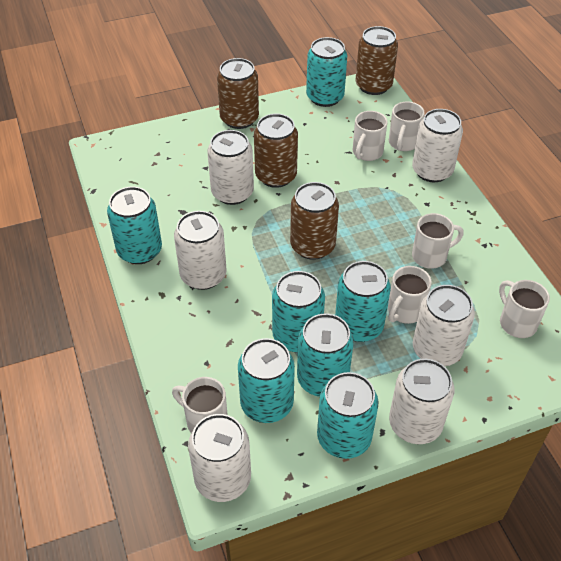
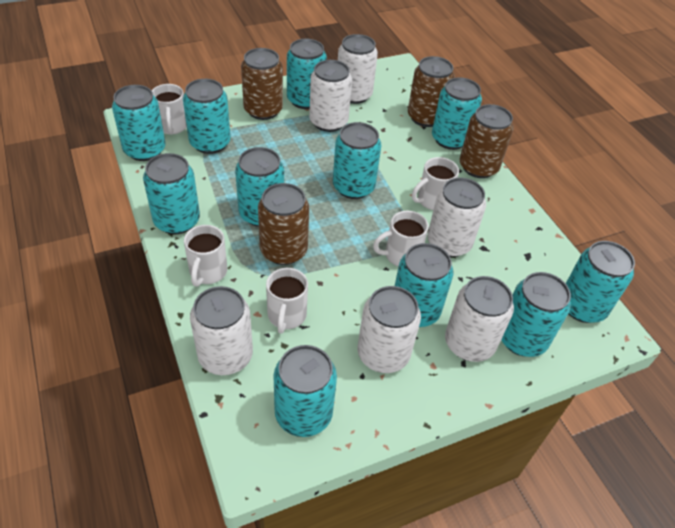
turquoise can: [107,187,162,264] [238,338,295,423] [272,271,325,353] [297,314,354,397] [306,37,347,107] [317,372,379,459] [335,261,391,342] = 7 -> [112,85,166,161] [143,153,200,234] [183,79,231,154] [235,147,284,227] [273,345,337,437] [287,39,327,109] [333,122,381,199] [395,243,454,327] [432,77,482,150] [501,272,571,357] [566,241,635,323] = 11
white mug: [172,377,228,433] [353,111,388,161] [388,266,432,324] [389,102,425,151] [412,213,464,269] [499,280,550,338] = 6 -> [152,84,187,134] [184,225,227,287] [266,268,308,334] [373,211,429,267] [412,157,459,210] = 5

